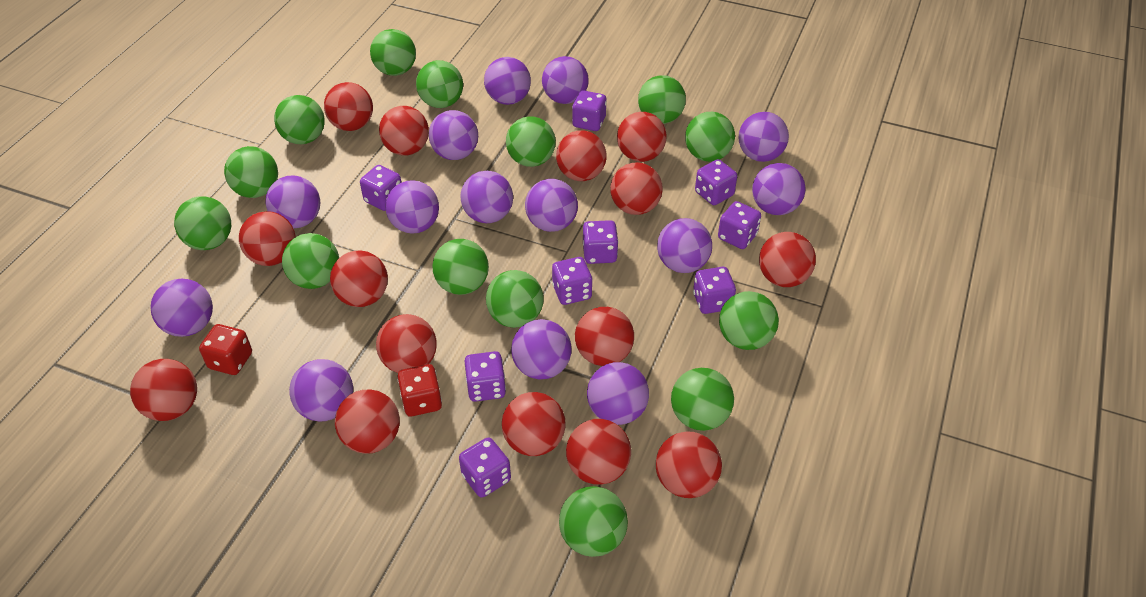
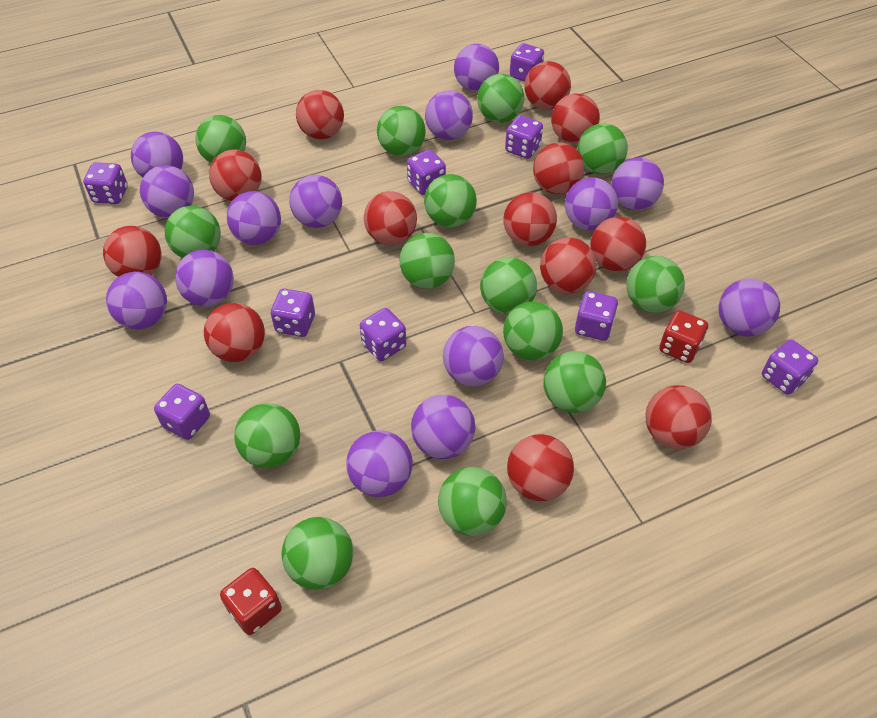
red ball: [130,359,197,421] [239,211,296,266] [324,82,373,131] [330,250,388,307] [335,390,400,454] [376,314,437,373] [379,106,429,156] [502,392,566,456] [556,130,607,181] [566,419,631,485] [575,307,634,366] [610,162,663,215] [617,112,667,162] [656,432,722,498] [759,232,816,287] = 15 -> [103,226,162,277] [204,303,265,362] [209,150,262,201] [296,90,344,139] [364,191,417,245] [503,192,557,246] [507,434,574,501] [524,61,571,110] [533,143,584,194] [540,238,596,294] [551,94,600,143] [590,217,646,272] [646,385,712,449] = 13

